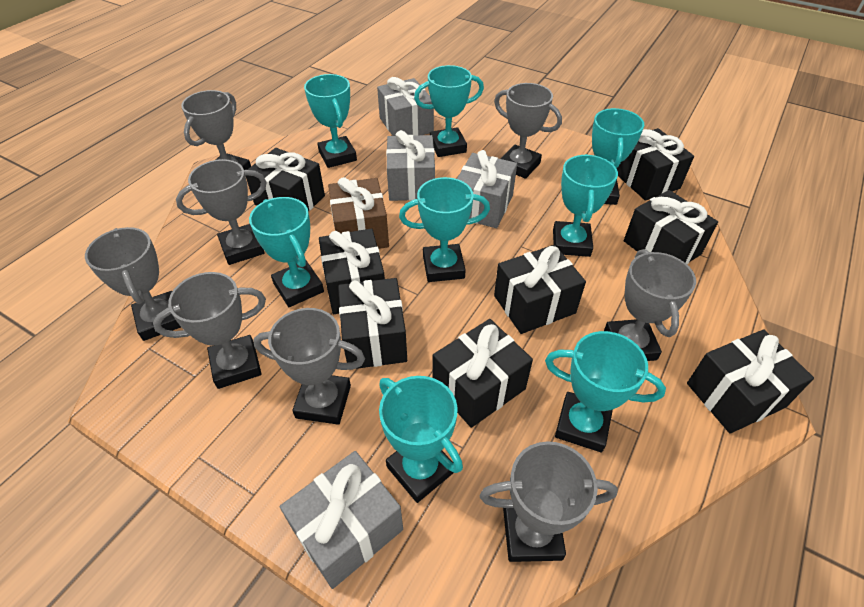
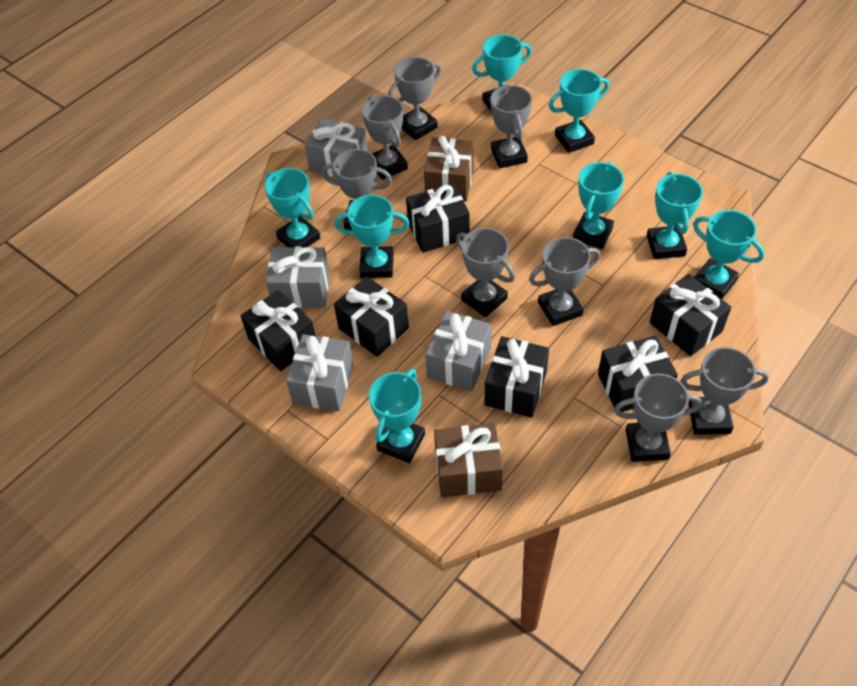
black gift: [246,148,325,212] [319,228,385,314] [338,278,407,369] [433,319,533,428] [494,245,586,334] [617,128,694,201] [624,190,718,264] [687,329,814,434] = 8 -> [241,290,316,371] [334,276,409,357] [406,184,470,253] [485,336,549,418] [598,336,678,412] [650,274,731,356] = 6
brown gift: [328,177,389,249] = 1 -> [424,136,474,202] [434,423,503,497] = 2

